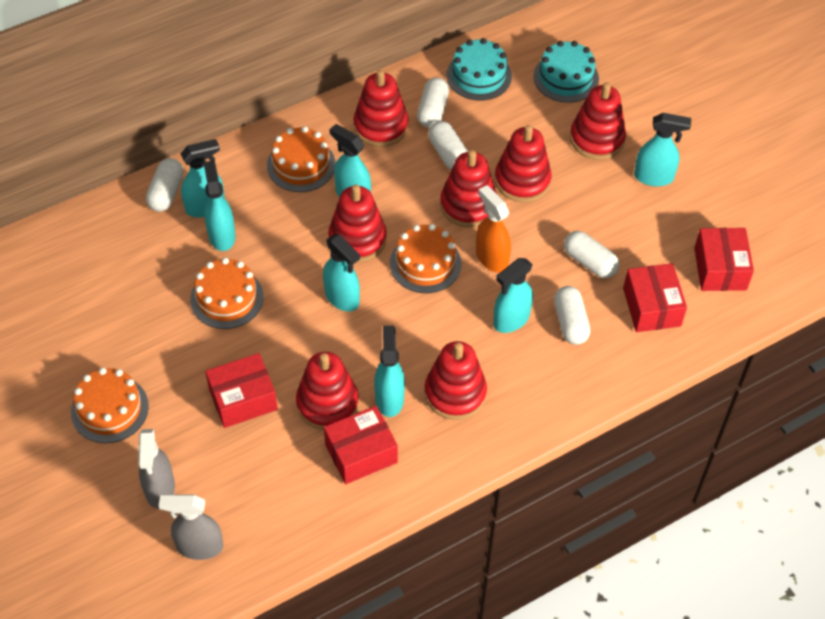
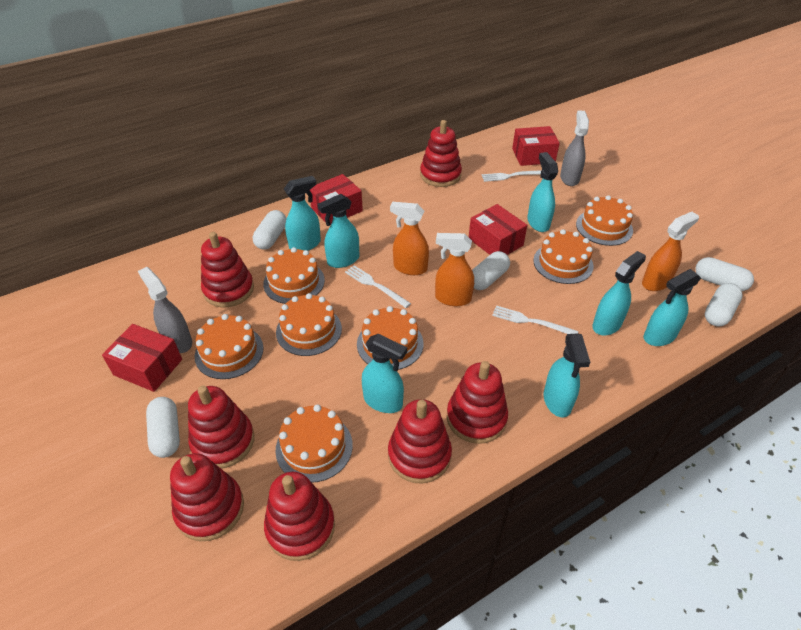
orange cake: [71,368,149,443] [190,257,264,329] [267,126,335,192] [390,224,462,293] = 4 -> [195,314,264,379] [263,247,325,304] [275,404,353,483] [276,293,342,356] [357,306,424,370] [533,229,594,284] [576,195,633,246] = 7
orange spray bottle: [476,185,511,273] = 1 -> [390,202,429,275] [435,233,474,306] [642,212,699,291] = 3
turquoise cake: [446,38,512,100] [533,41,599,103] = 2 -> none = 0
white fork: none = 0 -> [345,265,411,308] [482,170,541,182] [492,306,578,334] = 3

